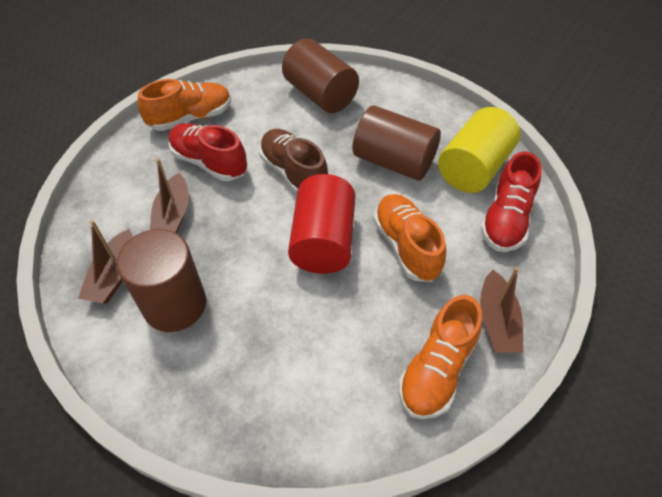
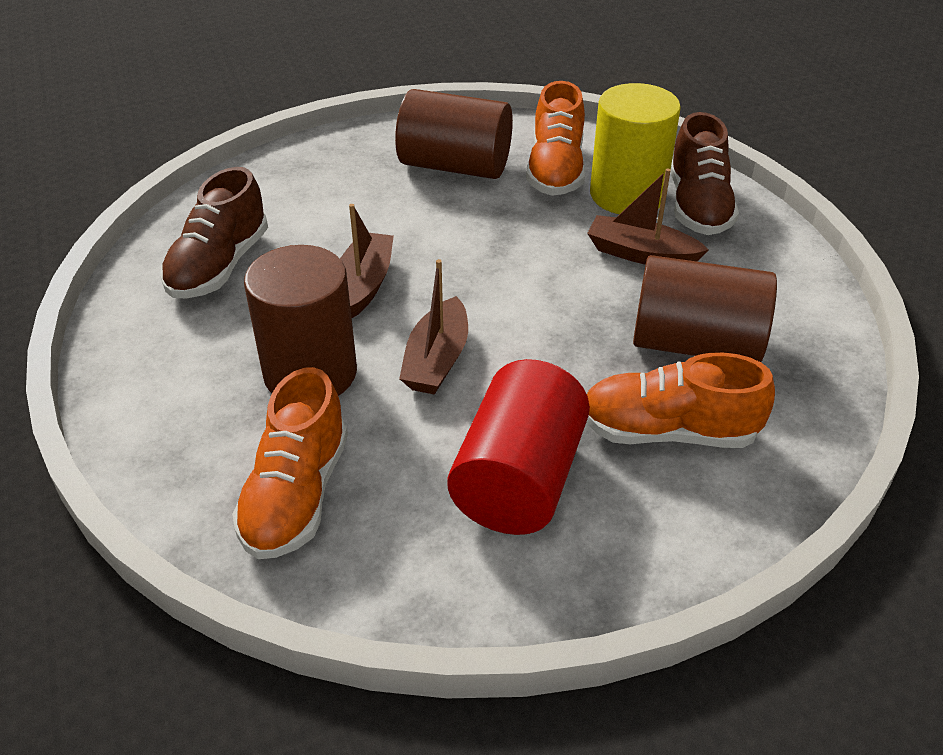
brown shoe: [259,129,328,194] = 1 -> [160,167,268,298] [670,112,739,235] = 2
red shoe: [169,123,247,181] [480,151,542,252] = 2 -> none = 0

